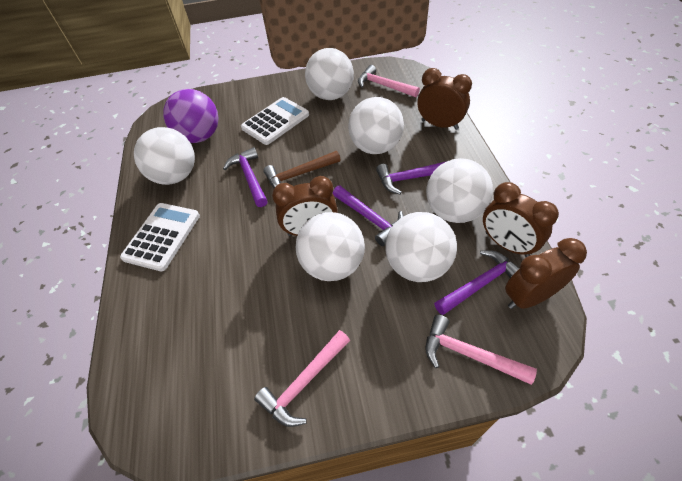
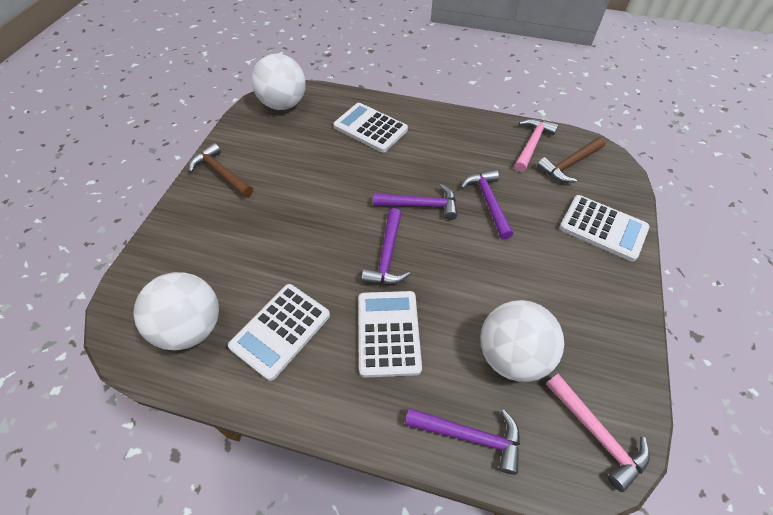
brown clock: [272,176,338,236] [417,68,472,130] [483,182,559,257] [505,238,587,309] = 4 -> none = 0
brown hammer: [263,151,341,188] = 1 -> [189,143,253,197] [537,137,606,183] = 2
pink hammer: [254,330,350,427] [358,65,420,97] [425,315,537,385] = 3 -> [514,118,558,172] [546,374,650,492] = 2
purple ball: [163,89,219,143] = 1 -> none = 0
white ball: [134,127,195,185] [296,212,365,281] [305,48,354,100] [348,97,404,154] [385,212,457,282] [426,158,493,223] = 6 -> [133,272,219,350] [252,54,306,110] [480,300,564,382] = 3
white calculator: [120,203,200,271] [241,97,309,145] = 2 -> [228,284,330,381] [333,103,408,153] [358,291,422,378] [559,195,650,262] = 4

